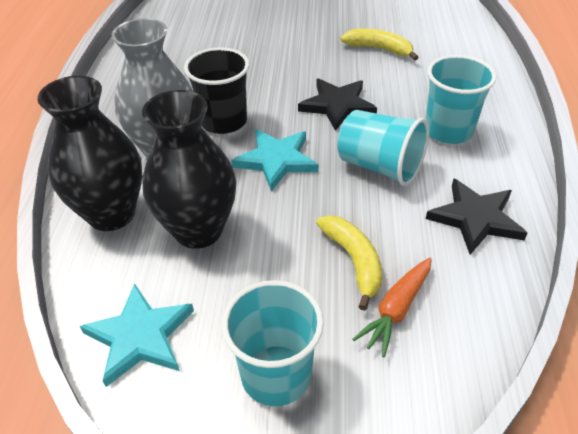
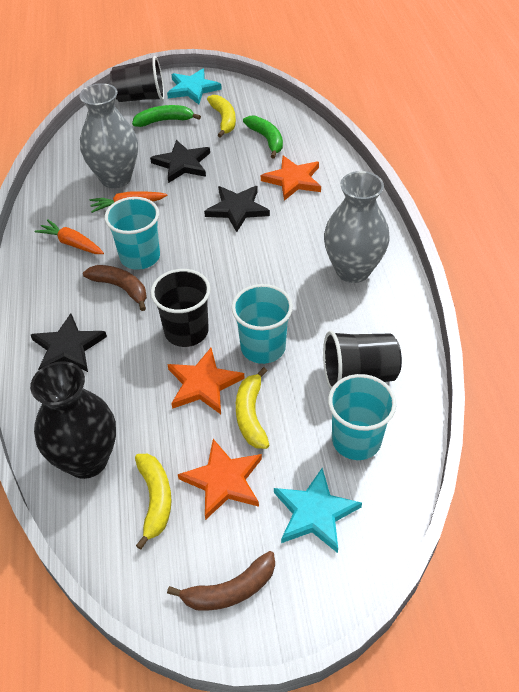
black cup: [184,47,249,134] = 1 -> [110,56,164,102] [151,269,211,347] [323,331,402,390] = 3
black star: [298,79,377,131] [426,178,527,255] = 2 -> [30,313,107,372] [150,140,210,183] [204,186,270,232] = 3
black vase: [37,76,142,231] [142,90,236,249] = 2 -> [30,361,116,479] = 1
brown banana: none = 0 -> [83,265,147,311] [167,551,275,611] = 2
green banana: none = 0 -> [132,105,201,127] [243,115,283,159] = 2
grey vase: [112,18,193,158] = 1 -> [80,83,138,188] [324,171,390,283] = 2
orange carrot: [352,258,432,357] = 1 -> [35,219,104,254] [90,191,168,213] = 2
orange star: none = 0 -> [167,348,245,414] [178,439,262,520] [261,156,321,201] = 3
yellow banana: [316,215,382,311] [340,28,419,60] = 2 -> [135,454,171,550] [207,95,236,138] [236,367,269,449] = 3

